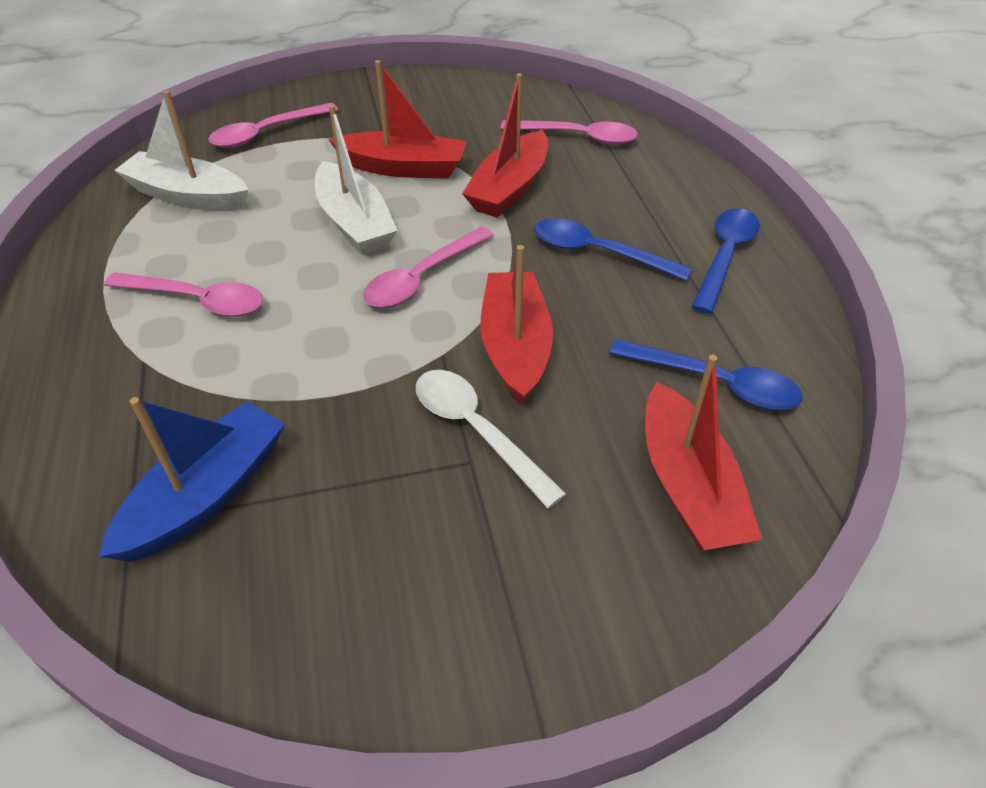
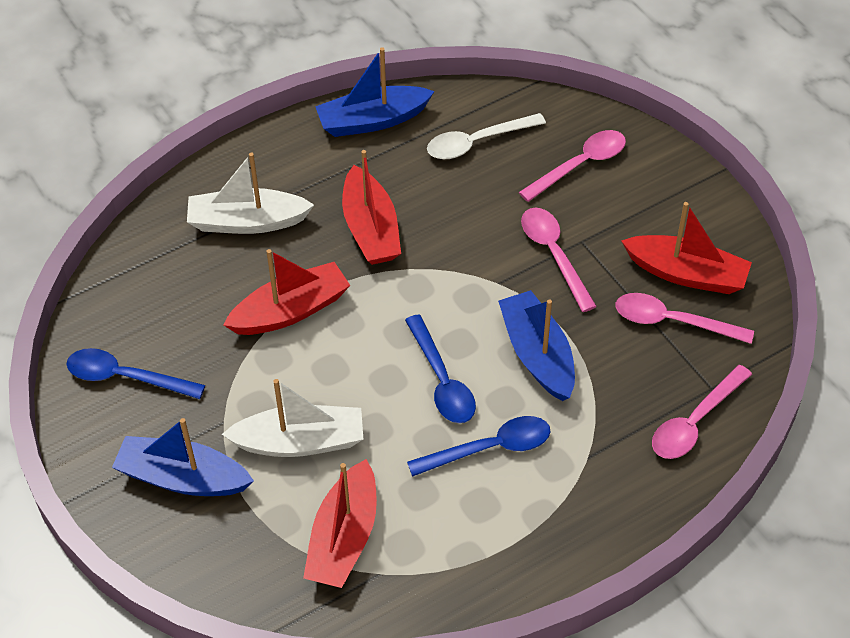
blue boat: [99,397,285,562] = 1 -> [112,418,254,496] [315,47,435,137] [498,290,575,401] = 3

